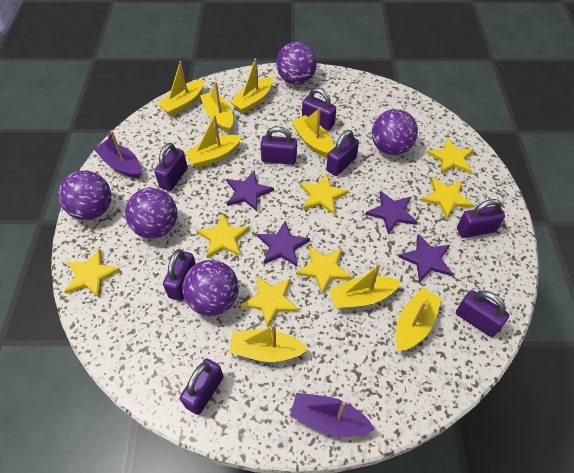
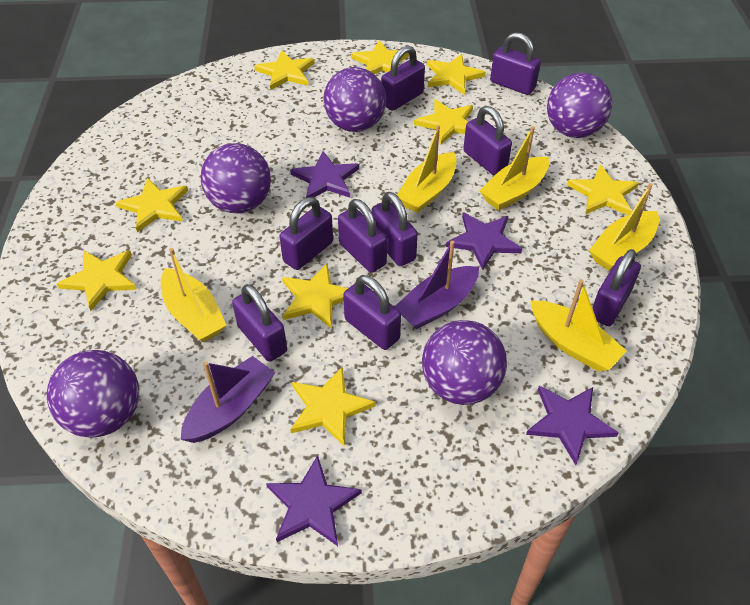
purple padlock: [154,143,188,191] [163,249,196,301] [180,358,223,415] [260,126,297,165] [302,88,336,131] [326,130,359,176] [456,290,509,337] [457,199,505,238] = 8 -> [232,284,287,362] [279,197,333,270] [338,199,387,273] [343,275,401,350] [371,192,418,266] [381,46,425,111] [463,106,512,175] [490,32,541,95] [592,249,641,326] = 9
yellow boat: [158,61,204,116] [185,115,242,168] [200,82,233,133] [229,324,308,362] [230,58,273,113] [291,107,334,157] [329,264,401,309] [396,288,442,351] = 8 -> [161,248,227,342] [397,125,457,213] [480,126,549,210] [530,279,627,372] [589,183,659,271] = 5
yellow star: [64,248,121,298] [197,214,250,258] [241,276,299,328] [296,246,352,295] [299,174,349,214] [421,177,473,218] [427,137,474,174] = 7 -> [57,250,137,311] [115,178,188,233] [254,50,315,90] [282,264,348,329] [290,366,376,447] [351,40,409,74] [414,99,473,145] [427,54,486,95] [567,165,639,215] = 9

